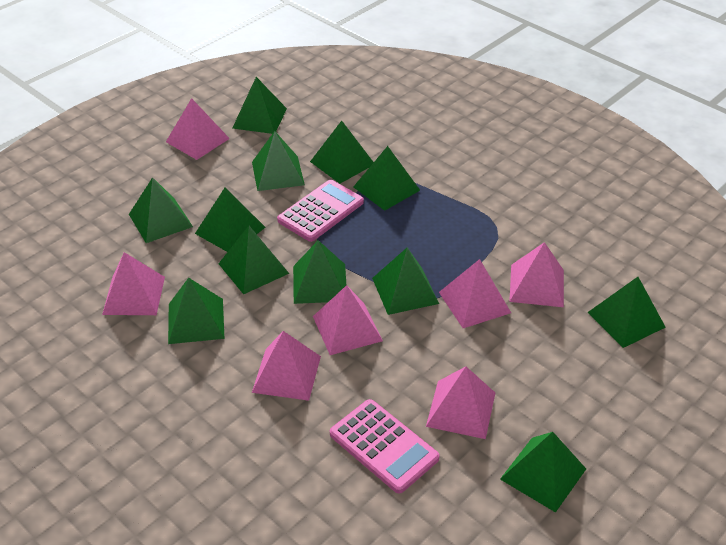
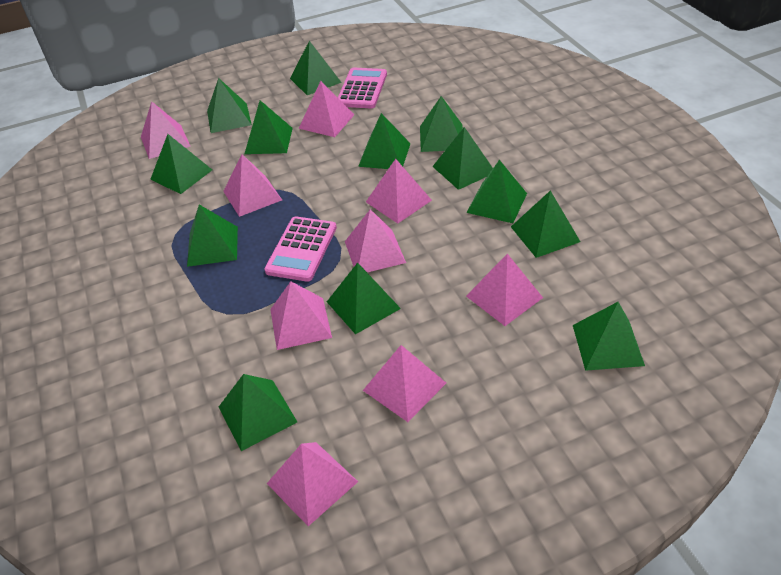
green pyramid: [129,177,193,243] [168,278,225,344] [195,188,265,252] [218,226,289,294] [233,77,287,134] [252,131,305,191] [293,240,346,304] [310,121,374,184] [354,146,420,211] [372,248,439,315] [500,432,586,513] [587,277,666,348] = 12 -> [150,134,212,194] [187,205,238,267] [207,78,252,133] [219,374,297,451] [245,100,293,154] [290,41,342,95] [327,263,401,334] [358,113,411,169] [420,96,463,152] [432,127,493,190] [466,160,527,223] [511,191,581,258] [573,302,645,371] = 13
pink pyramid: [102,252,165,315] [166,98,230,160] [252,331,321,401] [313,285,383,355] [426,366,495,439] [439,259,511,328] [509,242,564,307] = 7 -> [141,101,191,159] [223,154,282,217] [267,442,358,526] [270,281,332,350] [299,81,355,137] [345,209,406,272] [363,345,446,422] [366,159,432,223] [466,254,543,326] = 9

